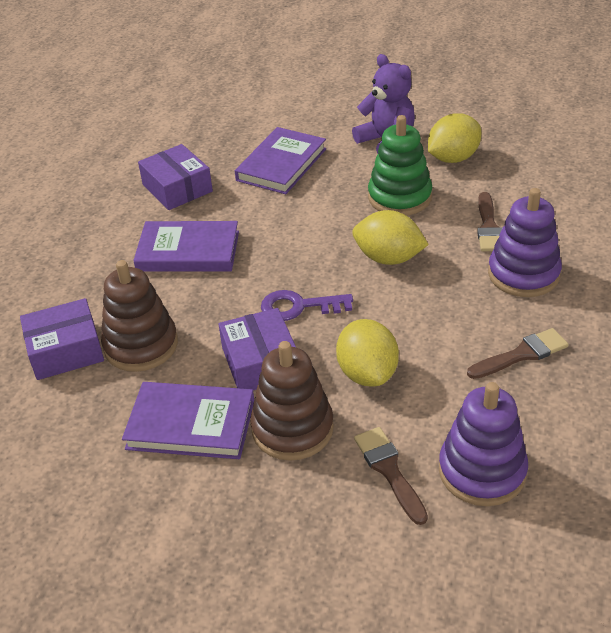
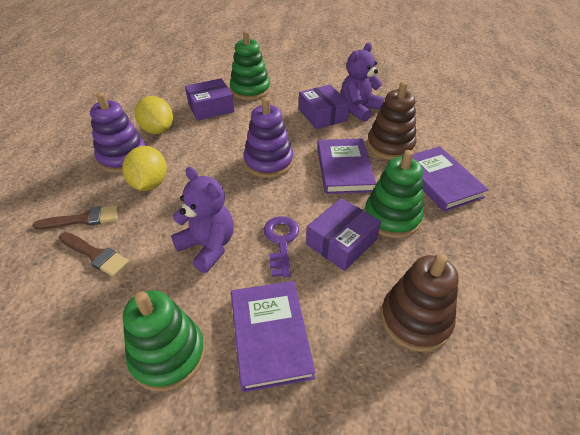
brown brush: [354,427,428,525] [467,328,569,379] [477,192,502,251] = 3 -> [33,205,119,230] [59,232,129,277] = 2
green stacking toy: [368,115,432,216] = 1 -> [123,290,206,392] [230,31,270,100] [365,150,424,238] = 3
purple teddy bear: [352,54,415,154] = 1 -> [171,167,234,273] [341,42,385,122] = 2
yellow lemon: [336,319,399,387] [352,210,429,265] [428,113,481,163] = 3 -> [123,146,167,191] [135,96,173,134] = 2

